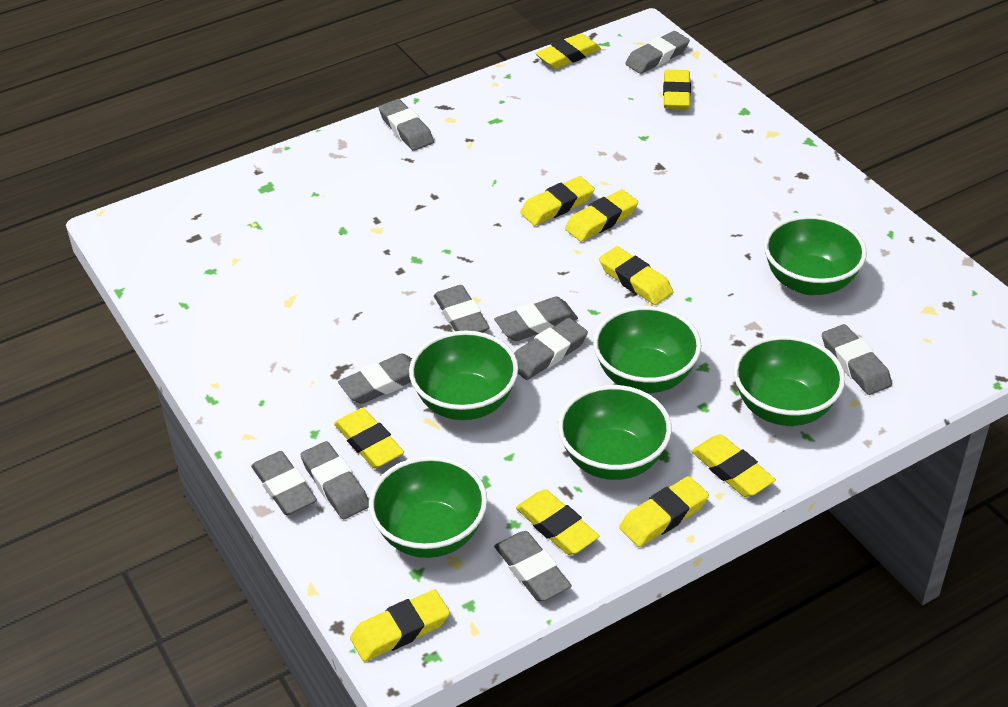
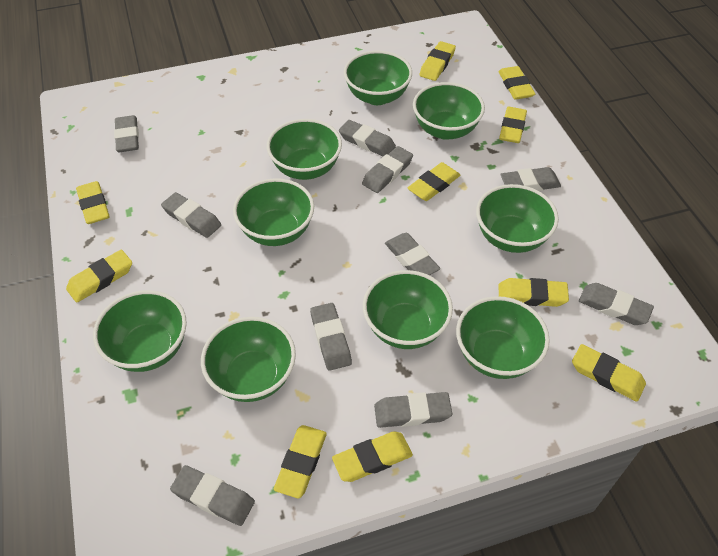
green bowl: [369,456,487,558] [409,331,518,420] [558,385,672,480] [593,306,701,393] [733,335,845,426] [764,215,867,295] = 6 -> [93,290,187,372] [201,317,296,402] [233,178,314,246] [267,119,342,180] [344,51,412,105] [363,270,453,349] [413,82,485,140] [456,296,550,379] [476,184,559,253] = 9

